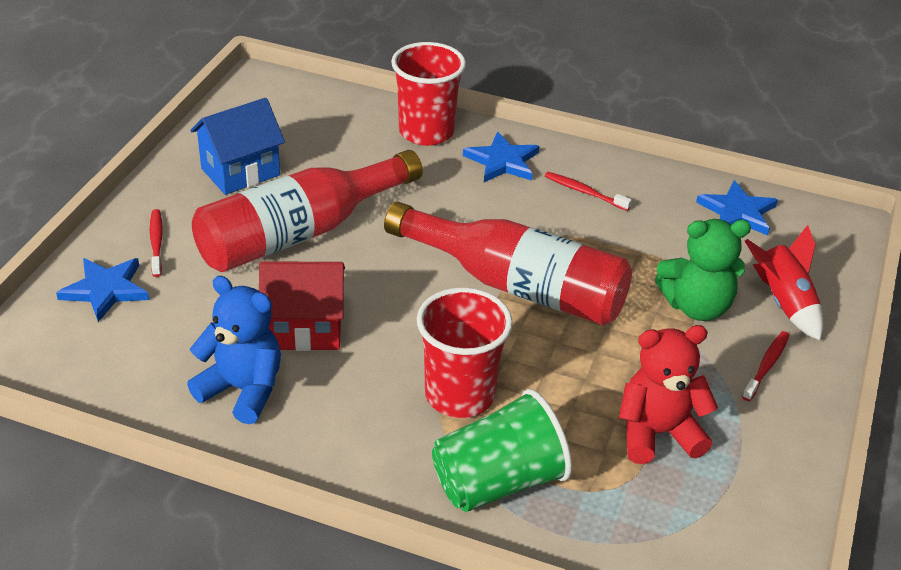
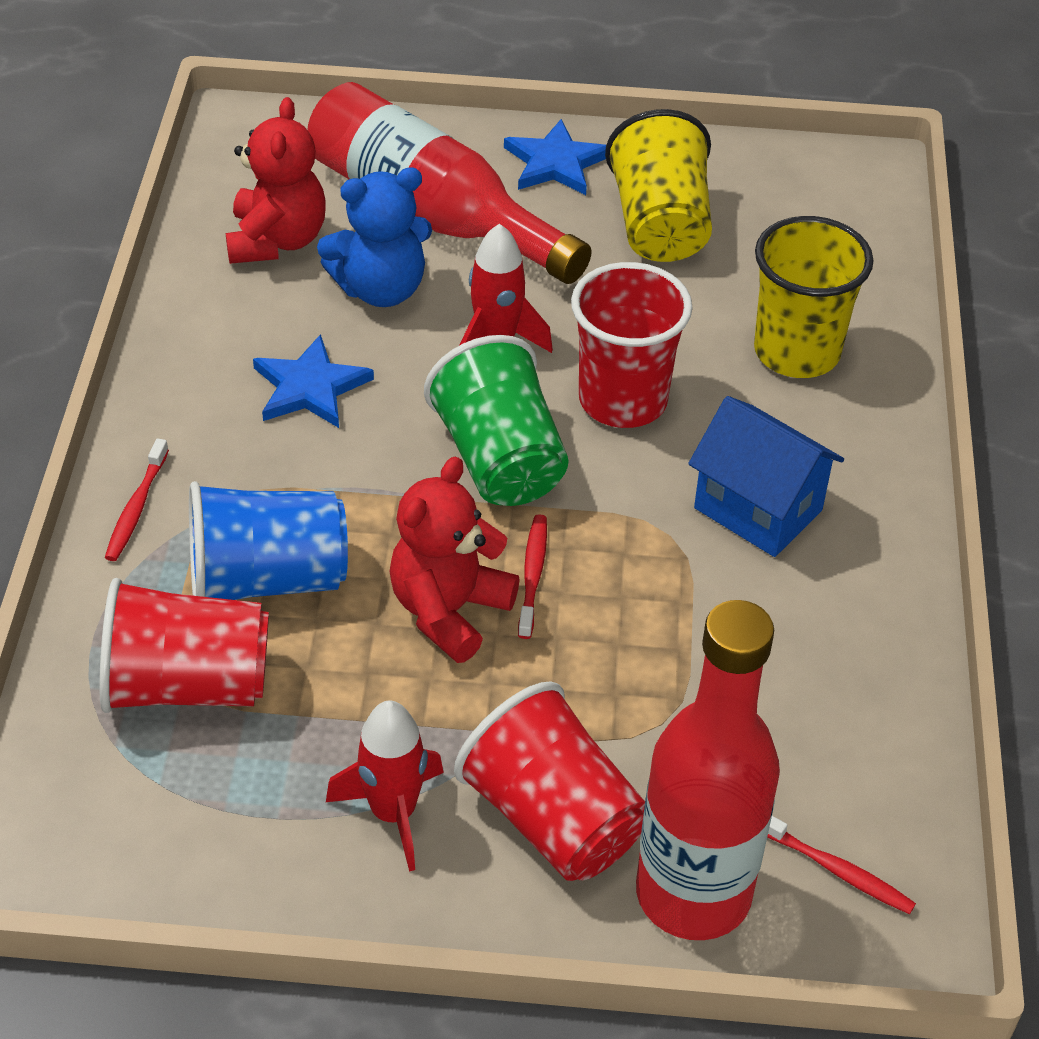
blue cup: none = 0 -> [189,481,348,600] = 1
blue star: [56,258,149,322] [463,132,540,182] [696,180,778,235] = 3 -> [253,334,374,428] [504,119,606,195] = 2
green teddy bear: [655,219,751,321] = 1 -> none = 0
red cup: [391,42,466,146] [417,288,513,418] = 2 -> [99,578,269,713] [454,682,645,881] [571,262,693,428] = 3
red house: [259,261,345,351] = 1 -> none = 0
red rocket: [745,225,824,340] = 1 -> [326,700,444,872] [459,224,553,353] = 2
red teddy bear: [619,325,718,464] = 1 -> [226,97,326,264] [389,456,520,663] = 2
yellow cup: none = 0 -> [605,109,712,262] [754,216,874,378] = 2

